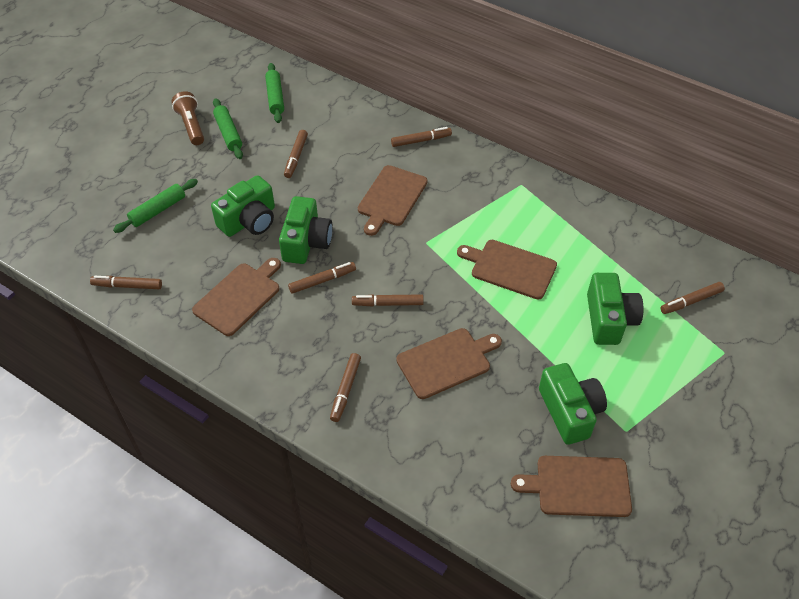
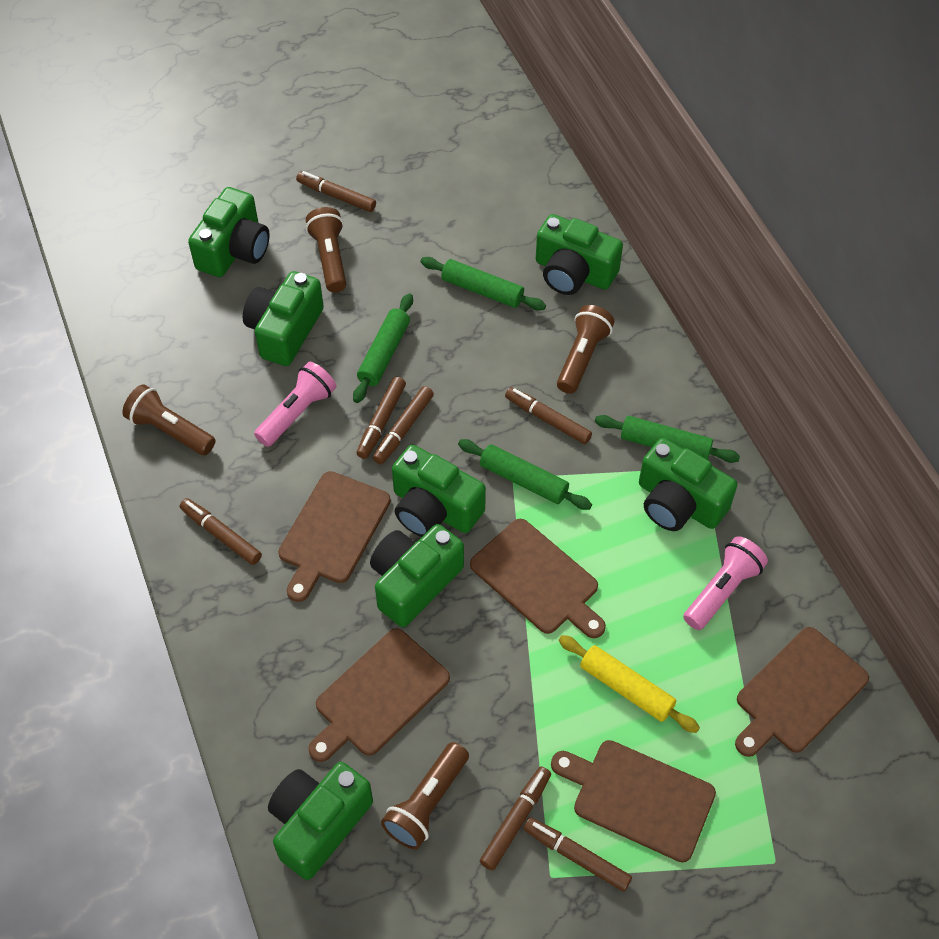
brown flashlight: [171,91,204,145] = 1 -> [122,384,215,455] [306,207,346,293] [381,742,469,850] [557,305,614,394] = 4
green camera: [211,175,275,237] [279,196,333,264] [539,363,607,445] [587,273,643,345] = 4 -> [188,187,270,277] [243,271,324,366] [268,762,373,880] [370,524,464,627] [392,445,486,537] [536,214,623,295] [639,438,737,531] = 7
green rolling pin: [113,179,198,233] [213,98,243,159] [265,63,284,123] = 3 -> [353,294,413,403] [420,257,546,311] [458,439,592,510] [595,415,740,463] = 4
pink flashlight: none = 0 -> [254,362,336,447] [683,536,768,630] = 2
yellow rolling pin: none = 0 -> [559,635,700,733] = 1

